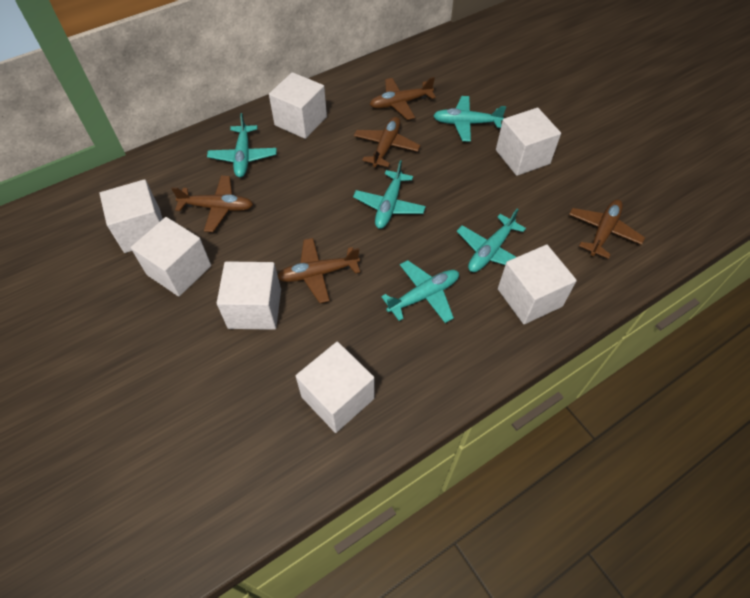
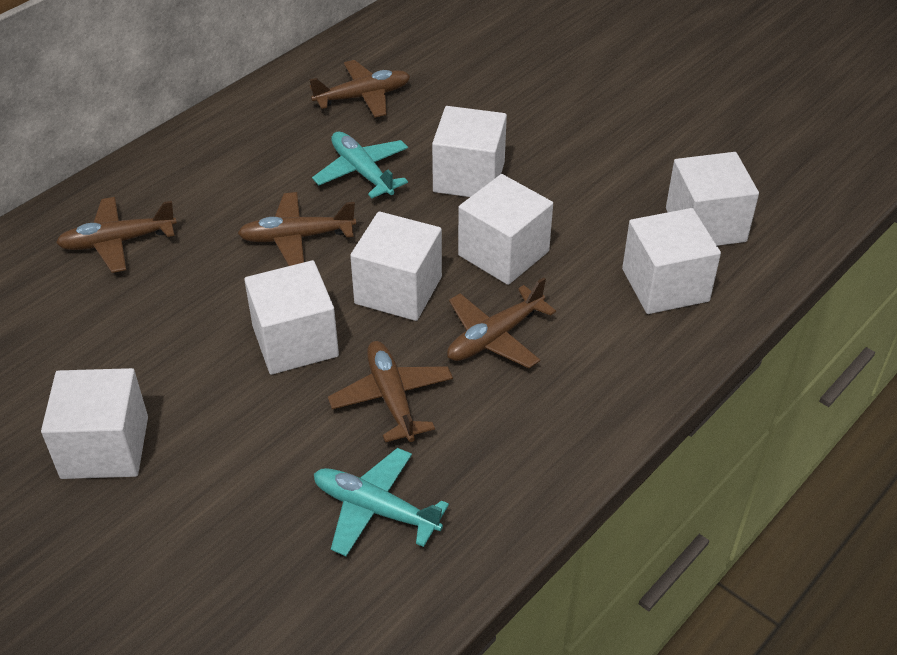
turquoise plane: [207,113,277,177] [353,160,426,229] [381,260,459,323] [433,96,506,142] [457,208,526,272] = 5 -> [312,131,408,198] [314,448,449,556] = 2

